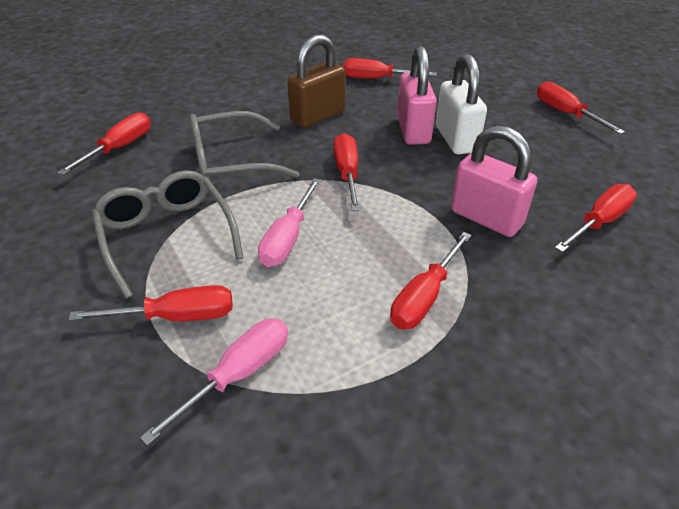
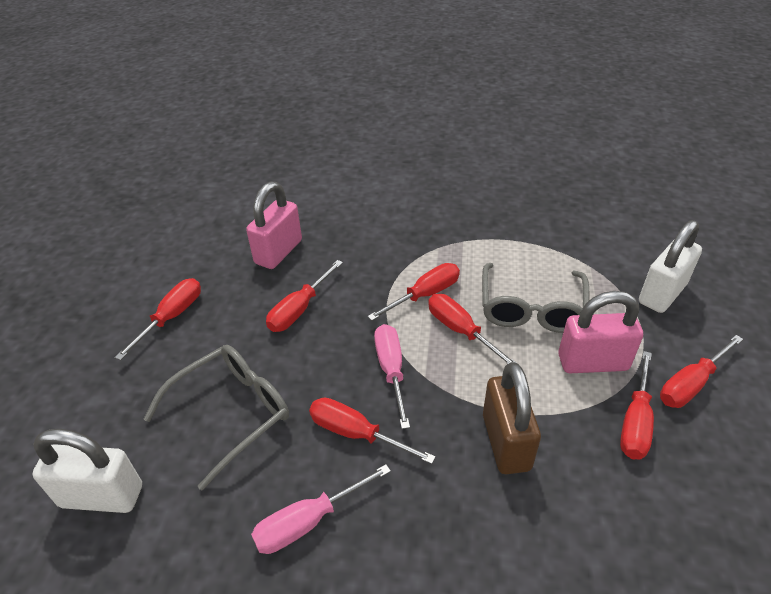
white padlock: [436,54,487,155] = 1 -> [32,429,142,513] [639,220,702,313] = 2

